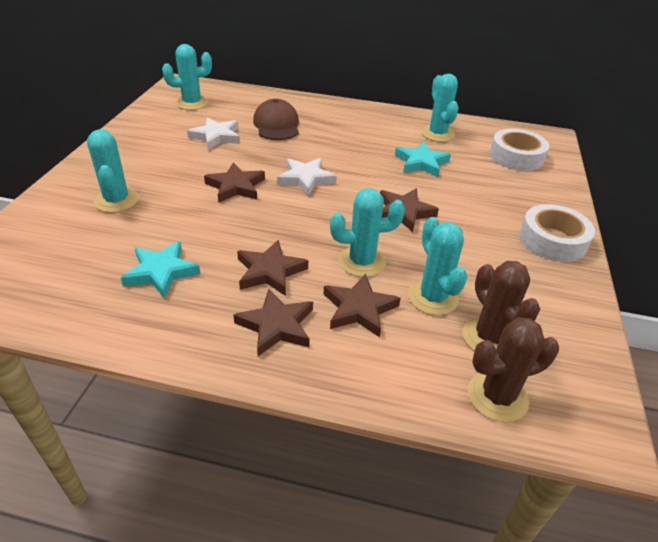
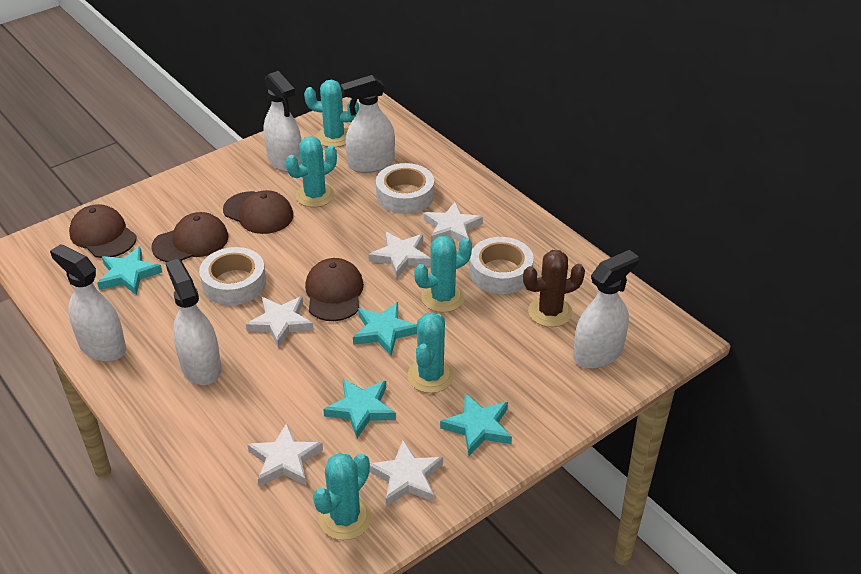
brown cactus: [462,261,540,351] [468,317,559,422] = 2 -> [523,250,585,327] = 1
brown cap: [253,99,299,140] = 1 -> [69,204,137,258] [151,212,228,262] [223,190,293,234] [305,258,364,321] = 4
brown star: [204,163,265,203] [234,289,313,356] [237,240,308,296] [324,274,401,337] [380,189,439,232] = 5 -> none = 0
turquoise star: [121,241,200,299] [395,142,451,177] = 2 -> [97,246,162,295] [323,379,396,438] [353,302,417,356] [440,393,512,456] = 4
white spray bottle: none = 0 -> [50,244,126,362] [165,259,221,385] [264,71,302,172] [341,75,395,173] [573,250,639,369] = 5
white star: [187,117,240,150] [277,158,337,196] = 2 -> [246,296,314,348] [247,423,323,487] [369,232,431,278] [369,440,443,506] [423,202,483,243] = 5
white tape: [490,129,549,171] [519,204,595,262] = 2 -> [199,247,266,305] [376,163,434,214] [470,237,534,294] = 3

